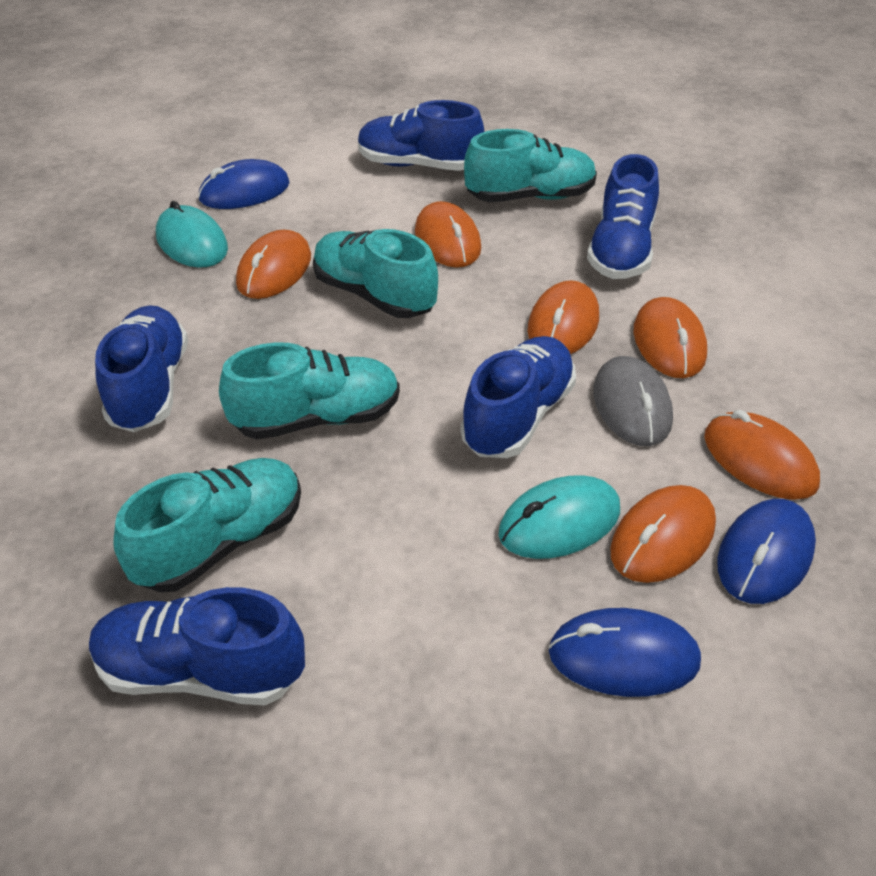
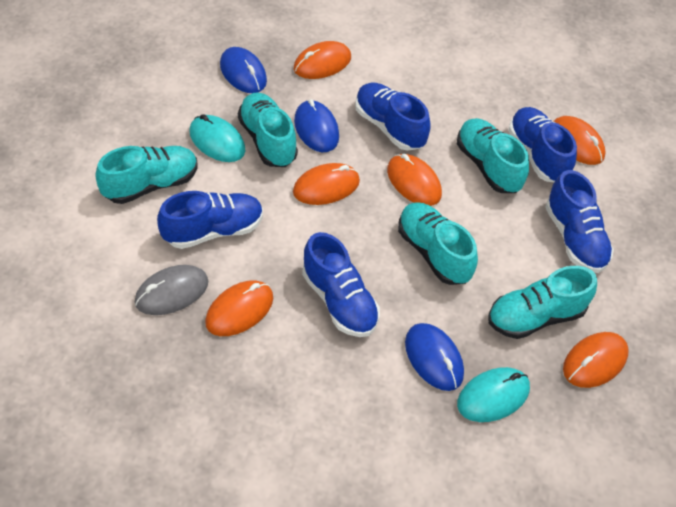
turquoise shoe: [113,458,301,593] [219,342,400,439] [313,229,438,318] [464,129,597,202] = 4 -> [96,146,197,204] [238,92,298,167] [398,202,478,285] [457,118,529,193] [488,266,597,339] = 5

